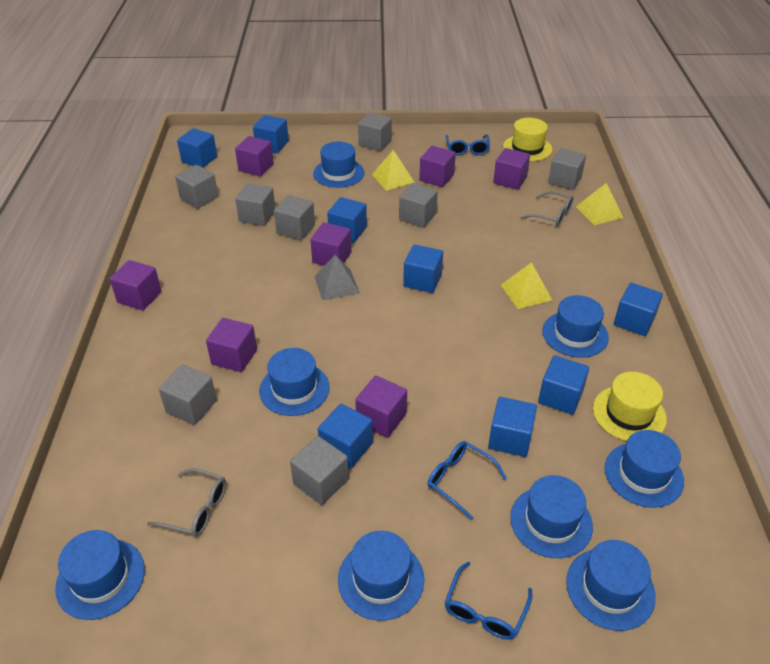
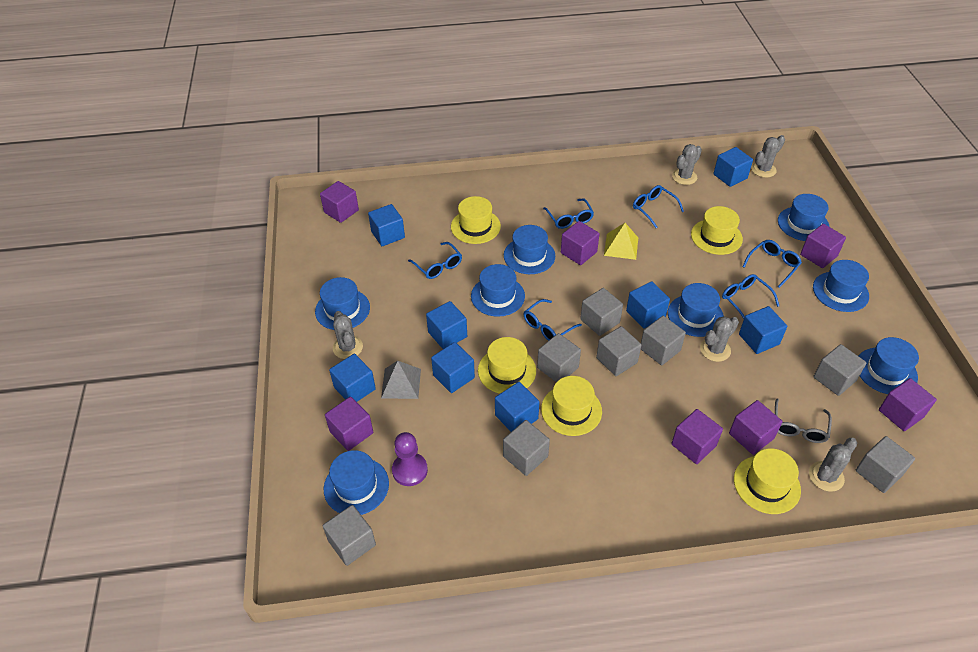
blue glasses: [428,441,507,520] [444,562,532,640] [446,134,490,155] = 3 -> [408,242,462,279] [524,299,582,341] [543,198,594,229] [633,185,684,228] [722,274,779,319] [742,240,802,288] = 6
grey cactus: none = 0 -> [333,311,363,359] [672,144,702,185] [700,316,739,362] [751,135,785,178] [809,438,858,492] = 5
grey glasses: [147,468,226,537] [521,191,574,227] = 2 -> [775,398,832,443] = 1
purple pawn: none = 0 -> [392,432,428,486] = 1
yellow hat: [503,118,552,161] [593,372,667,441] = 2 -> [451,196,501,244] [478,337,536,394] [541,376,602,436] [691,206,743,255] [734,448,801,514] = 5
yellow pyramid: [372,150,415,191] [501,262,552,309] [576,183,623,225] = 3 -> [604,223,638,260] = 1

